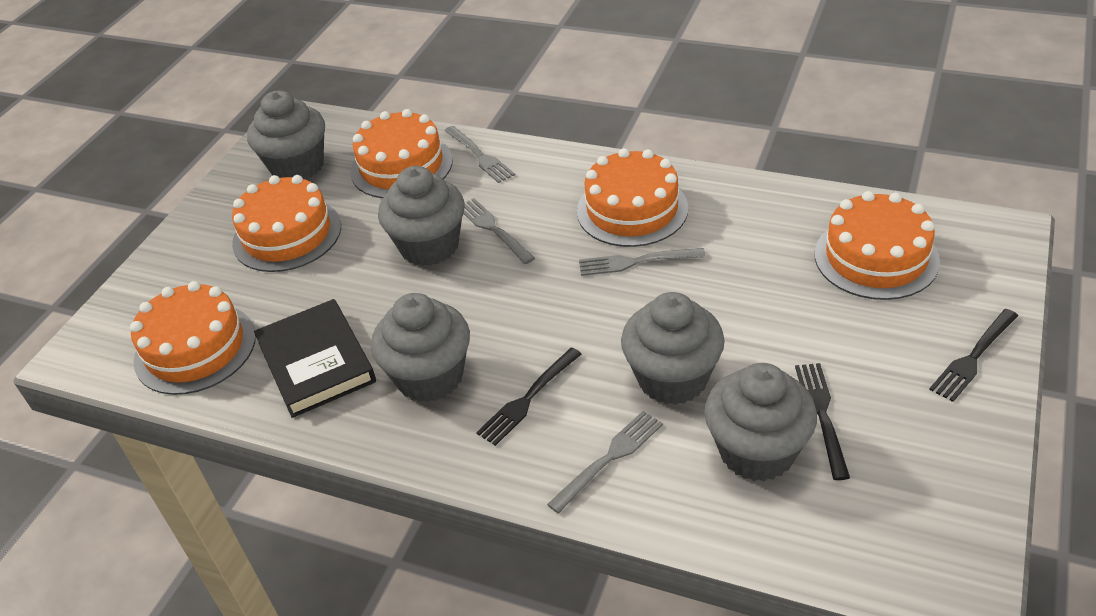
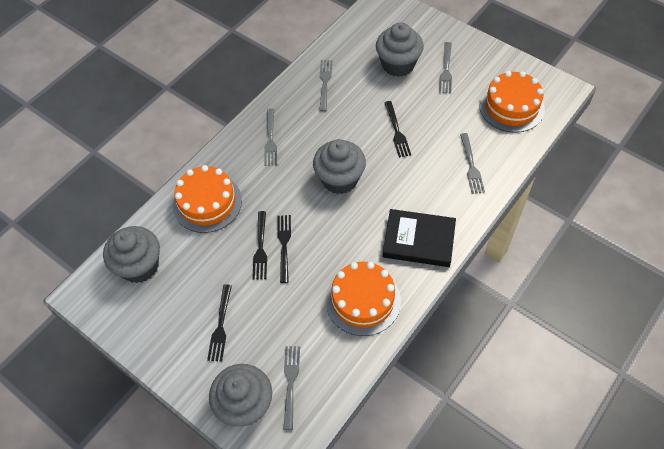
black fork: [476,347,581,446] [795,363,850,480] [929,309,1018,402] = 3 -> [207,284,232,362] [252,211,267,280] [277,215,291,283] [384,101,411,158] = 4
grey cupcake: [247,91,325,180] [371,293,470,403] [378,166,465,266] [621,292,725,405] [704,363,817,482] = 5 -> [103,226,160,283] [209,364,272,427] [313,139,366,194] [376,22,424,77] = 4
grey fork: [444,126,515,183] [464,198,535,264] [547,411,663,514] [579,248,705,276] = 4 -> [264,109,277,166] [283,346,300,430] [319,60,332,111] [439,42,452,93] [460,133,485,194] = 5
orange cake: [130,281,256,395] [232,175,341,272] [350,109,453,198] [577,148,688,247] [815,191,940,300] = 5 -> [173,165,242,233] [325,262,401,336] [479,71,545,133] = 3

